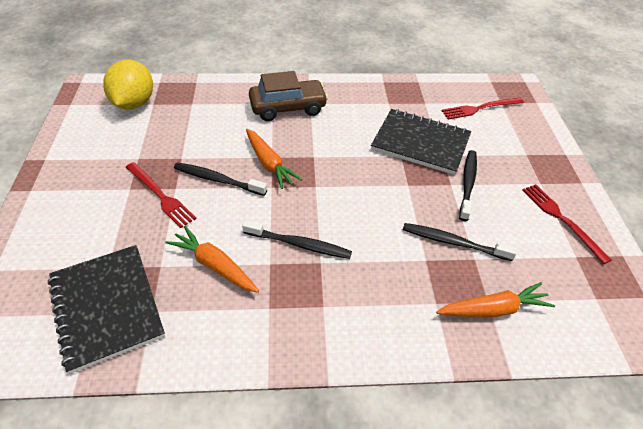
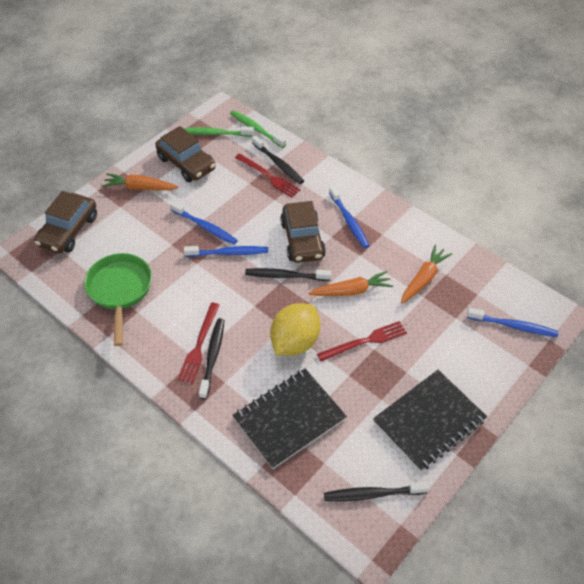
blue toothbrush: none = 0 -> [170,201,238,244] [184,246,268,257] [329,186,370,248] [467,308,559,337] = 4
brown car: [249,71,328,121] = 1 -> [34,191,97,253] [155,126,216,182] [280,201,326,263] = 3
green pan: none = 0 -> [84,253,152,346] = 1
green toothbrush: none = 0 -> [183,127,254,137] [230,110,286,148] = 2

